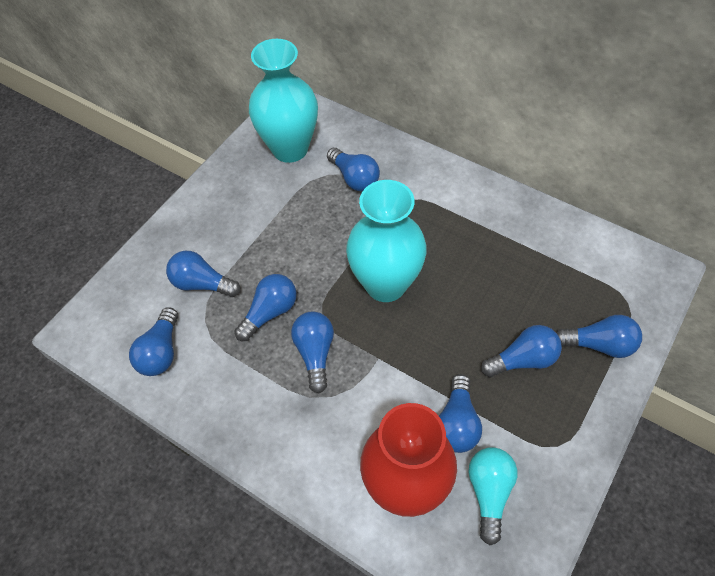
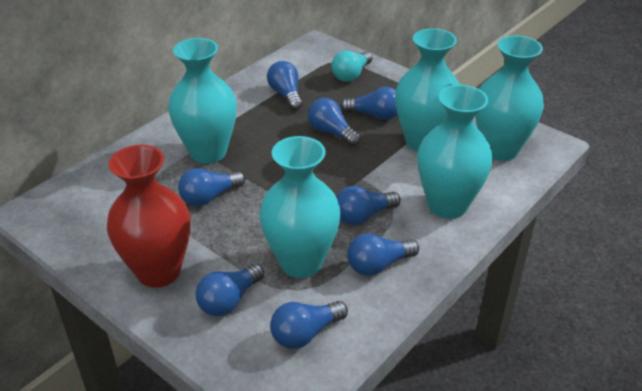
turquoise vase: [249,39,318,163] [346,180,427,302] = 2 -> [168,38,237,164] [259,136,341,278] [395,28,460,151] [417,85,493,219] [475,35,544,161] = 5

